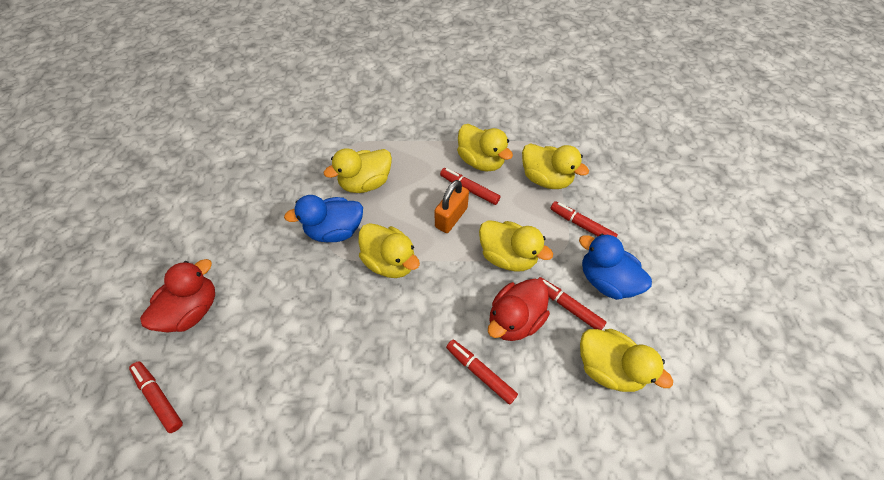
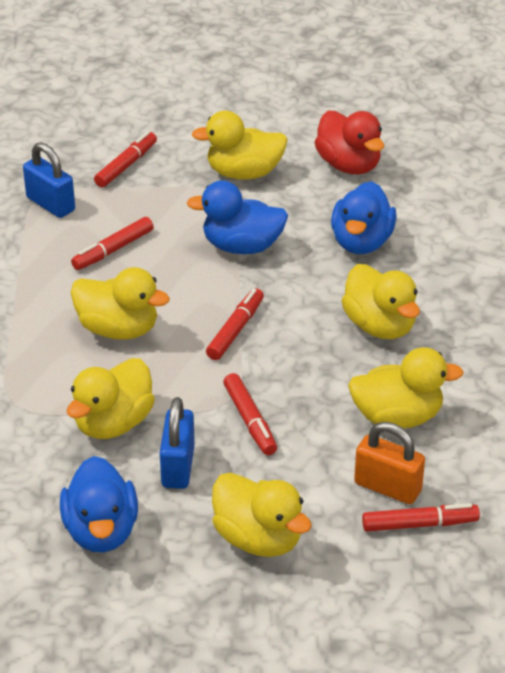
blue duck: [284,195,363,242] [579,234,652,300] = 2 -> [60,456,138,552] [187,180,288,254] [331,181,397,254] = 3
blue padlock: none = 0 -> [23,142,75,218] [160,397,195,489] = 2
red duck: [140,259,215,333] [488,279,550,341] = 2 -> [315,110,384,174] = 1

